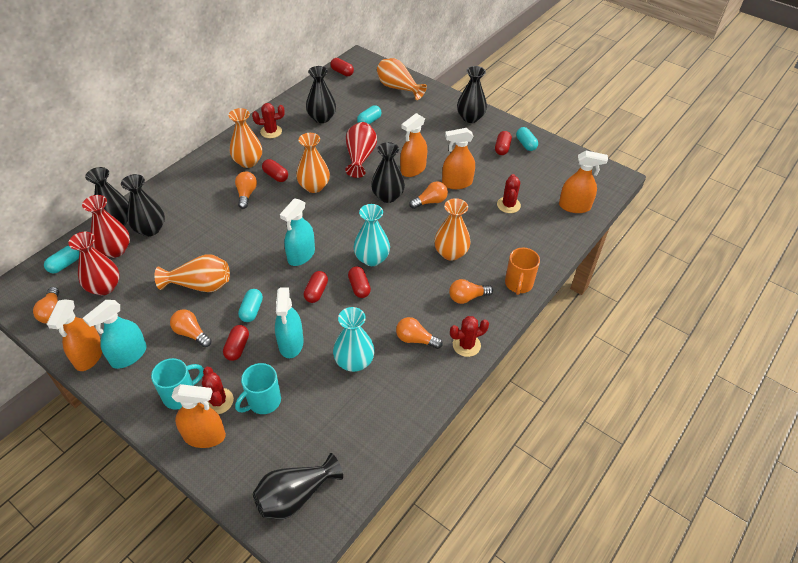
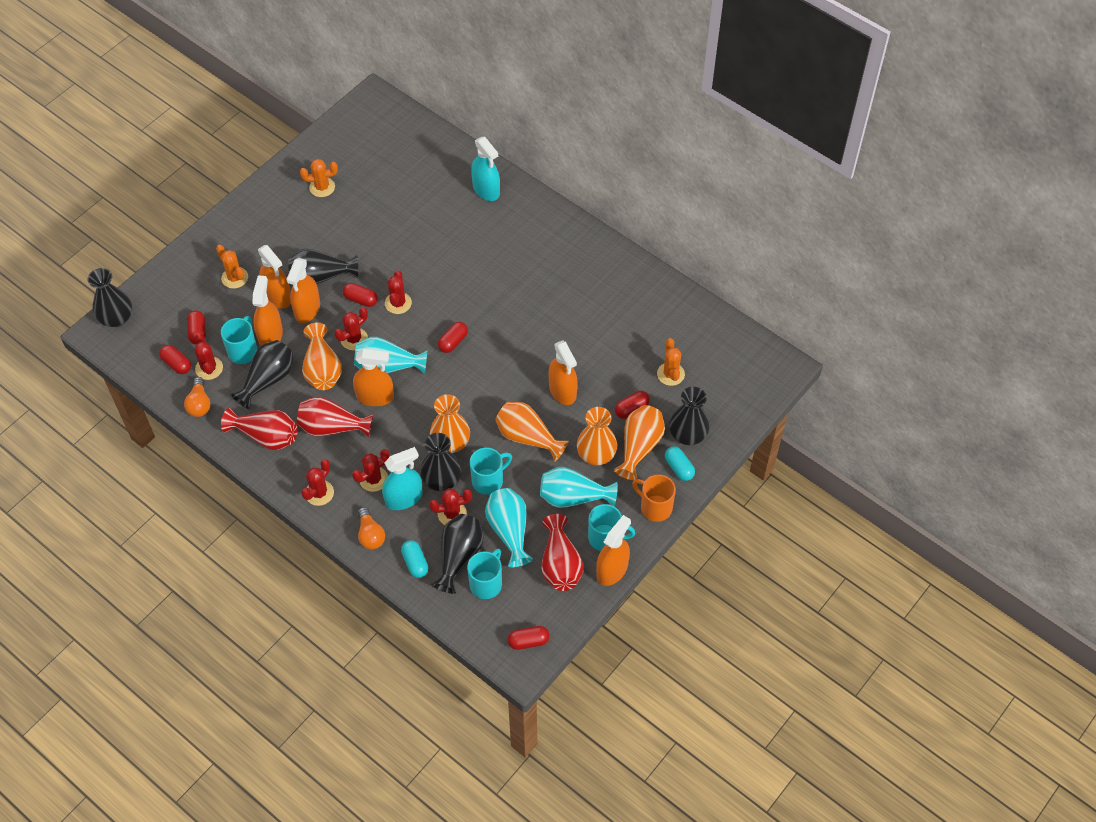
orange cactus: none = 0 -> [216,245,248,289] [300,159,338,197] [657,338,685,386] = 3
orange light bulb: [33,287,59,324] [170,309,211,347] [235,172,257,209] [396,317,443,349] [409,181,448,209] [449,279,493,304] = 6 -> [184,377,210,417] [358,507,385,550] = 2
orange spray bottle: [47,299,102,371] [171,384,226,448] [400,113,427,177] [442,128,475,189] [559,151,608,213] = 5 -> [253,275,283,346] [258,245,291,309] [286,258,320,323] [353,349,394,406] [548,340,578,405] [596,515,631,586] = 6
red cactus: [202,367,234,414] [252,103,285,138] [450,316,489,357] [497,174,521,213] = 4 -> [194,333,223,380] [301,459,334,506] [334,307,368,350] [352,449,389,492] [385,270,412,314] [429,488,472,525] = 6
turquoise capsule: [44,246,79,273] [238,289,263,322] [357,105,381,124] [516,127,538,151] = 4 -> [401,540,428,578] [665,446,695,481] = 2
turquoise mug: [151,358,204,409] [235,363,281,414] = 2 -> [221,316,257,364] [467,549,502,599] [470,447,512,495] [588,504,635,551] = 4
turquoise spray bottle: [83,300,147,369] [275,287,304,358] [280,198,315,266] = 3 -> [382,447,423,510] [471,137,500,201] = 2
turquoise vase: [333,307,375,372] [354,204,390,266] = 2 -> [354,337,427,374] [485,488,533,567] [540,467,618,508] = 3

